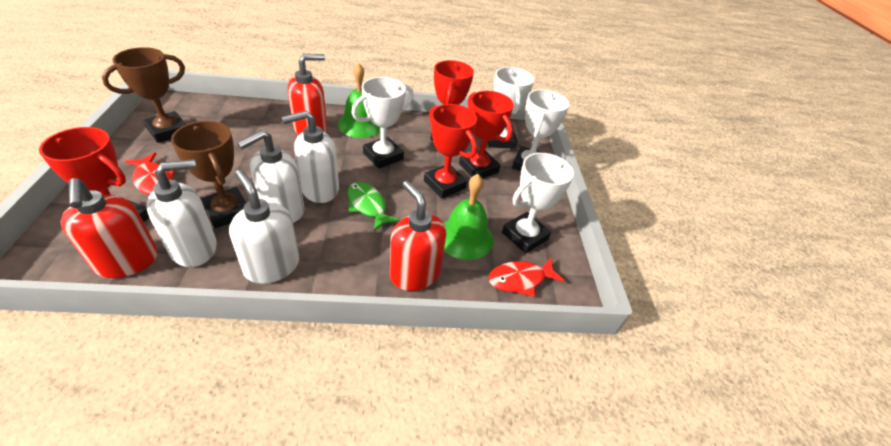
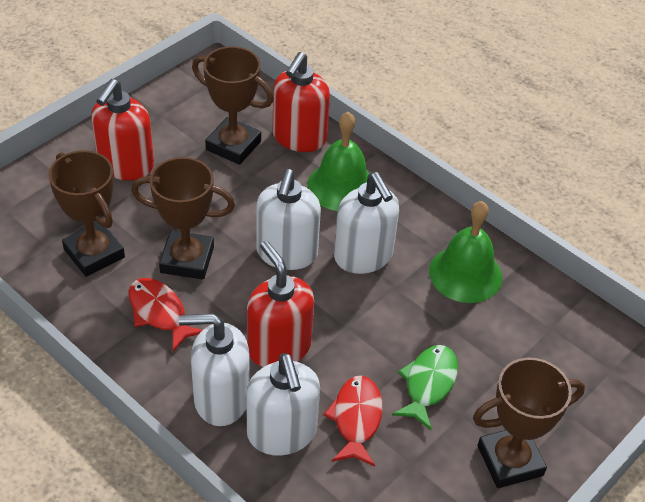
brown trophy: [102,47,186,143] [171,121,246,229] = 2 -> [48,150,125,277] [131,157,235,280] [192,46,274,165] [473,357,585,488] = 4
red trophy: [39,127,149,222] [424,104,477,198] [431,60,474,141] [459,91,514,178] = 4 -> none = 0
white trophy: [351,77,414,169] [488,67,535,149] [502,153,574,253] [512,89,569,171] = 4 -> none = 0

